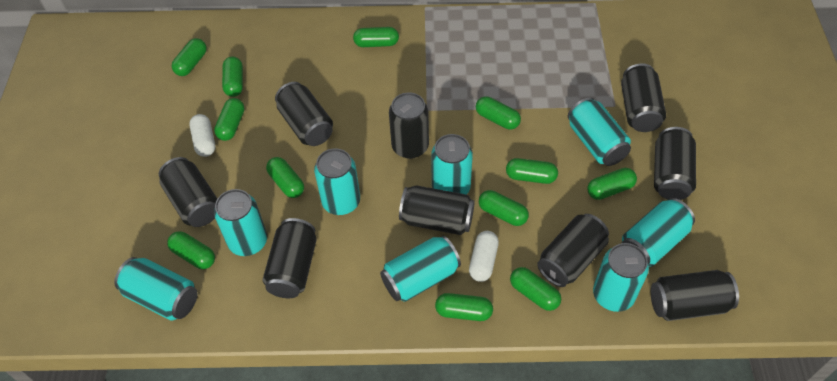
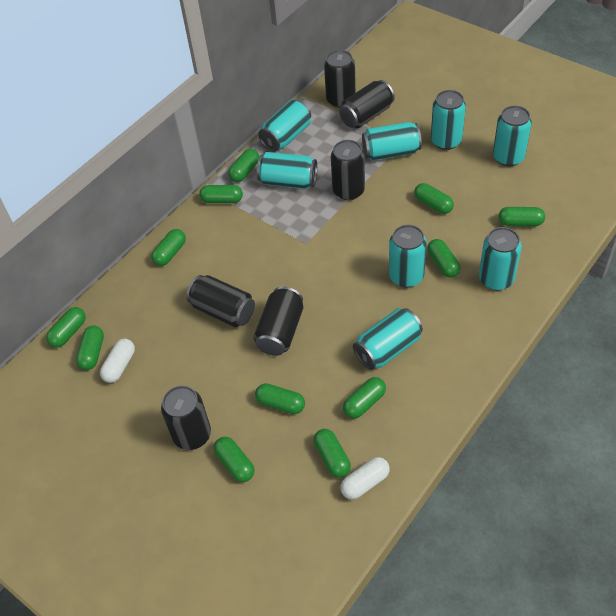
black can: [159,157,218,227] [263,218,317,298] [275,82,333,146] [389,92,429,159] [399,185,475,235] [537,214,609,287] [621,64,666,132] [651,270,739,321] [654,127,696,200] = 9 -> [161,386,211,450] [186,275,255,327] [254,286,304,356] [324,50,356,108] [331,140,365,200] [339,80,395,128] = 6

